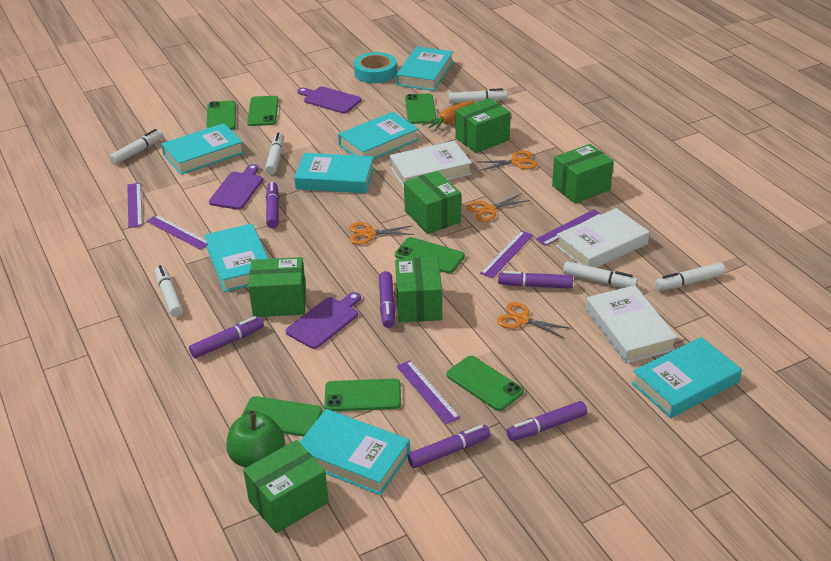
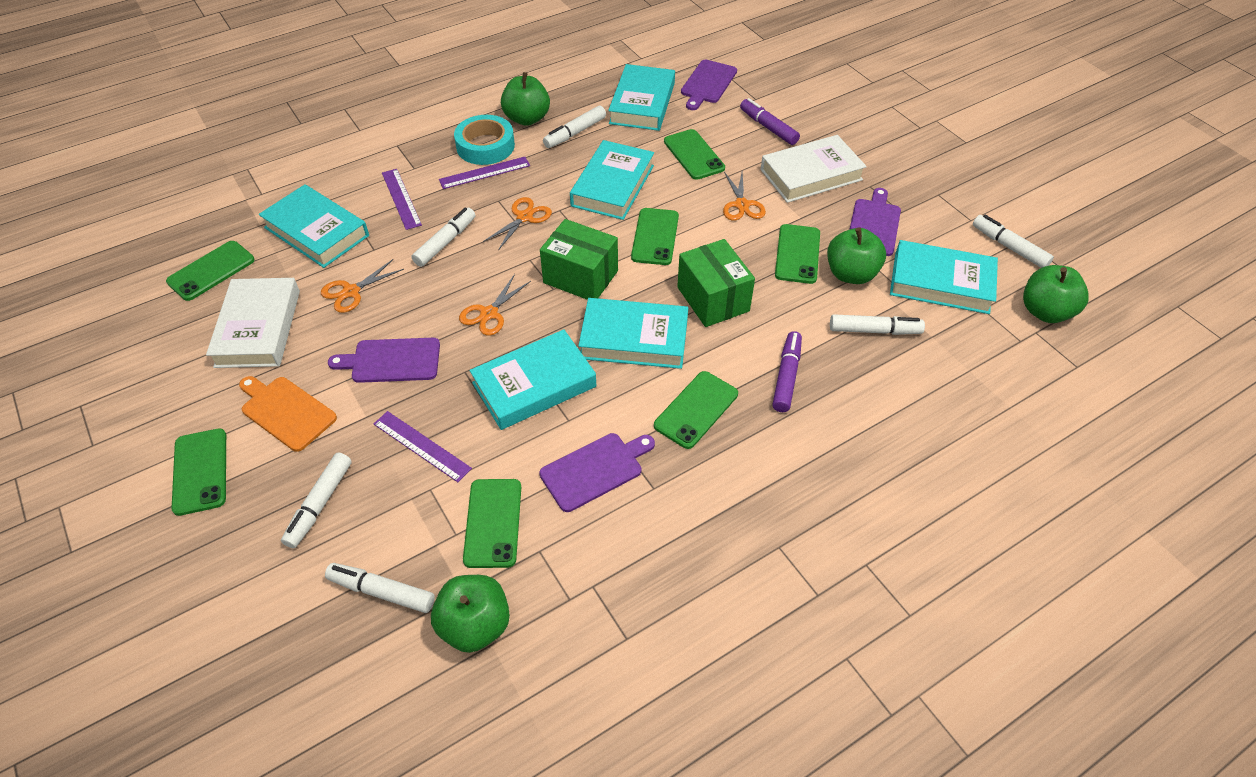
green apple: [227,413,285,467] = 1 -> [431,575,510,653] [501,72,550,126] [827,227,886,284] [1023,265,1089,323] = 4
green box: [243,440,329,533] [248,257,306,317] [395,257,442,322] [404,171,461,234] [456,98,511,153] [552,144,614,203] = 6 -> [540,219,618,300] [677,239,755,327] = 2
orange carrot: [422,101,475,131] = 1 -> none = 0
orange cutting board: none = 0 -> [239,376,337,452] = 1
purple cutting board: [209,164,263,210] [286,292,361,349] [297,87,361,113] = 3 -> [328,338,440,383] [539,433,655,512] [681,60,737,110] [849,188,901,256] = 4
purple marker: [189,316,264,358] [266,182,279,228] [379,271,395,328] [408,425,491,468] [498,271,573,289] [507,401,587,441] = 6 -> [740,98,800,145] [772,331,802,412] = 2
purple ruler: [127,183,142,228] [146,215,208,250] [396,360,460,424] [480,231,533,278] [536,209,601,246] = 5 -> [374,411,472,482] [382,169,422,230] [439,157,530,189] = 3
turquoise book: [161,123,244,175] [204,224,269,292] [294,153,374,193] [299,409,410,495] [338,112,419,159] [396,46,453,91] [631,337,742,418] = 7 -> [259,184,369,268] [469,329,596,430] [570,140,654,220] [578,298,688,369] [608,64,675,131] [890,240,998,314] = 6
white book: [389,141,472,188] [556,208,650,268] [586,285,678,364] = 3 -> [206,278,300,368] [760,135,867,203] = 2

